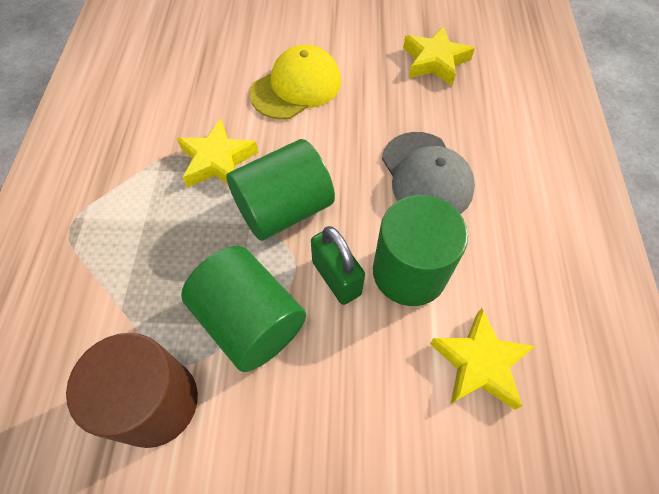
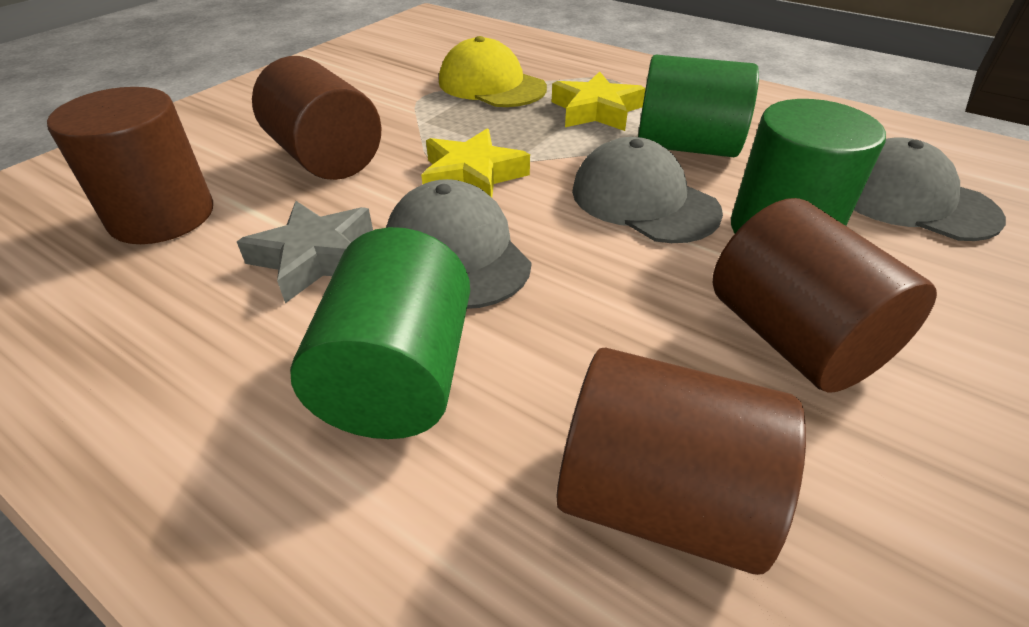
brown cylinder: [66,333,198,448] = 1 -> [47,87,213,244] [252,56,382,180] [557,347,806,575] [713,198,937,393] = 4
green padlock: [311,226,365,305] = 1 -> none = 0
grey cap: [382,132,475,214] = 1 -> [386,179,531,309] [572,137,723,243] [854,137,1006,241] = 3
grey star: none = 0 -> [237,201,373,303] = 1
yellow star: [177,119,258,187] [403,26,475,86] [430,308,535,410] = 3 -> [421,129,530,198] [552,71,645,131] = 2

